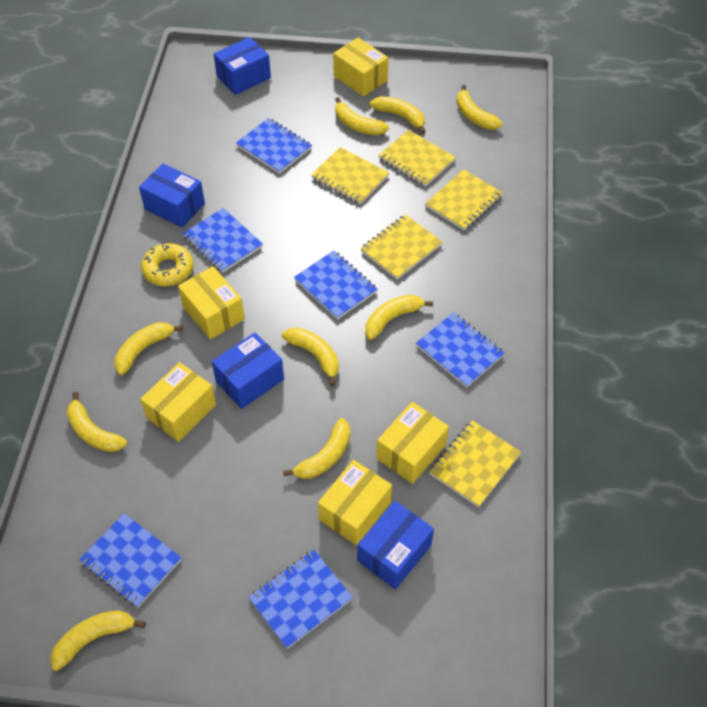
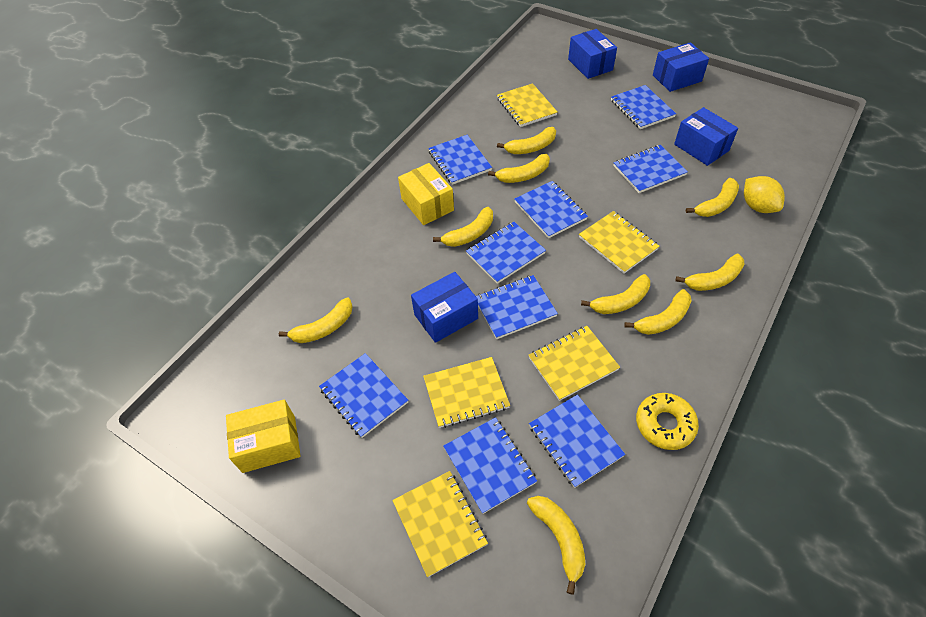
blue notebook: [79,513,182,607] [183,208,263,273] [236,118,312,174] [249,550,353,649] [294,251,377,320] [416,312,505,388] = 6 -> [319,353,408,438] [428,135,492,185] [443,417,537,514] [466,222,546,284] [476,275,558,339] [514,181,588,238] [529,395,625,488] [611,85,676,129] [613,145,688,193] = 9
yellow box: [140,362,216,442] [178,266,245,339] [318,460,392,546] [333,38,389,97] [377,402,449,484] = 5 -> [226,400,301,473] [398,163,454,225] = 2
yellow lemon: none = 0 -> [744,176,785,213] = 1

